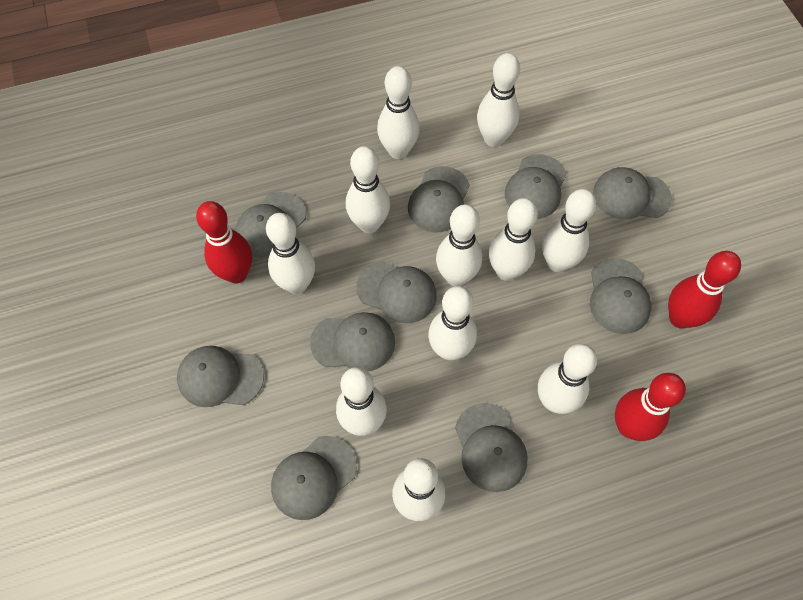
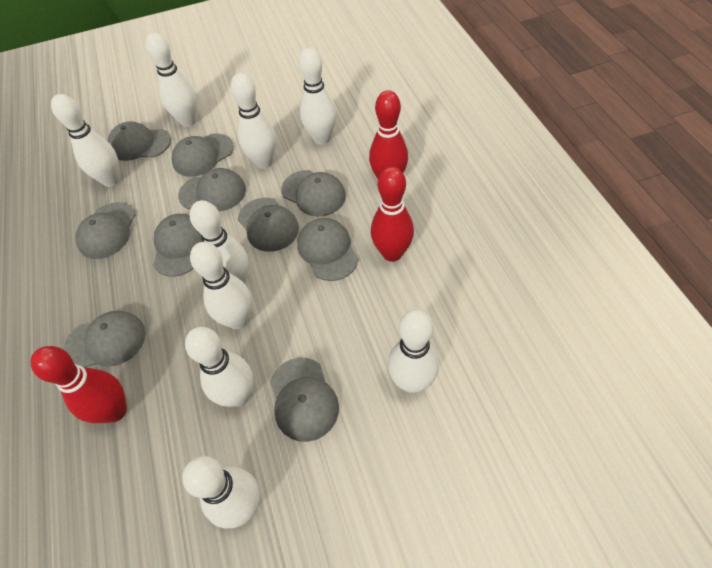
white bowling pin: [266,213,315,294] [336,367,387,436] [346,146,390,233] [377,66,420,159] [392,458,445,521] [428,286,477,360] [436,204,482,286] [477,53,520,147] [489,198,538,281] [538,344,597,414] [542,189,596,272] = 11 -> [51,94,120,187] [146,32,197,127] [182,456,260,528] [185,327,254,407] [190,200,249,284] [190,242,252,329] [231,73,276,169] [299,47,336,145] [388,309,439,393] = 9

